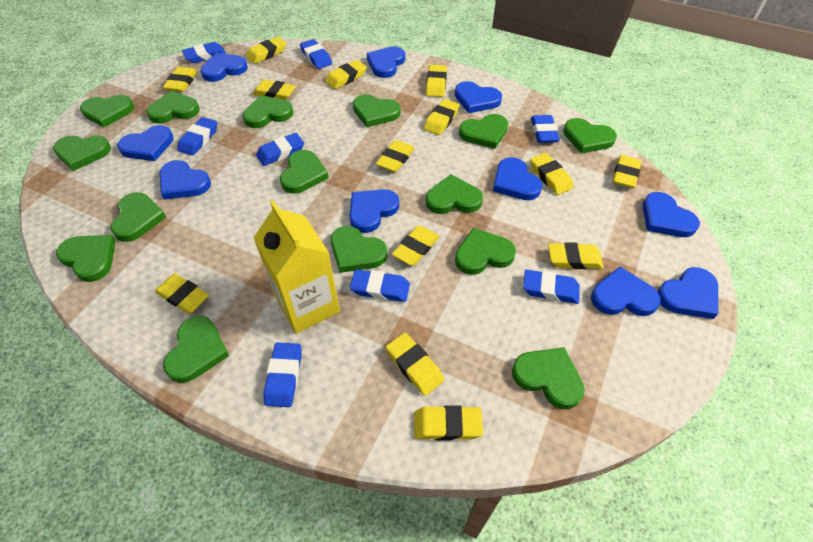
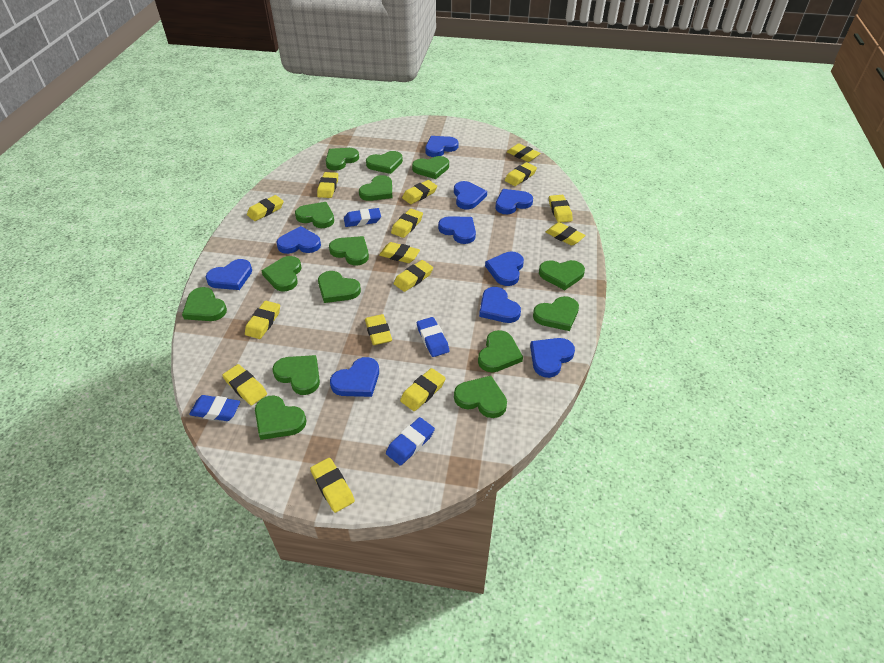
blue eraser: [177,117,217,156] [182,42,226,63] [256,133,304,166] [263,342,302,407] [300,39,332,69] [350,269,410,302] [523,270,580,304] [531,115,560,143] = 8 -> [189,395,240,421] [344,208,381,227] [386,417,435,466] [417,317,449,357] = 4
yellow carton: [253,200,340,334] = 1 -> none = 0
yellow eraser: [155,273,209,314] [163,67,198,92] [246,37,286,64] [253,79,296,100] [325,60,367,89] [376,140,414,172] [386,333,444,396] [392,225,440,266] [414,405,483,441] [424,99,460,135] [426,65,447,97] [530,153,573,195] [548,242,604,269] [612,155,641,188] = 14 -> [222,364,267,406] [245,301,280,339] [247,195,284,221] [310,458,355,513] [317,172,338,198] [365,314,392,345] [379,242,420,263] [391,208,423,238] [394,260,433,292] [400,368,446,411] [402,180,437,204] [505,162,537,186] [507,144,541,162] [546,222,586,246] [549,195,573,223] = 15

